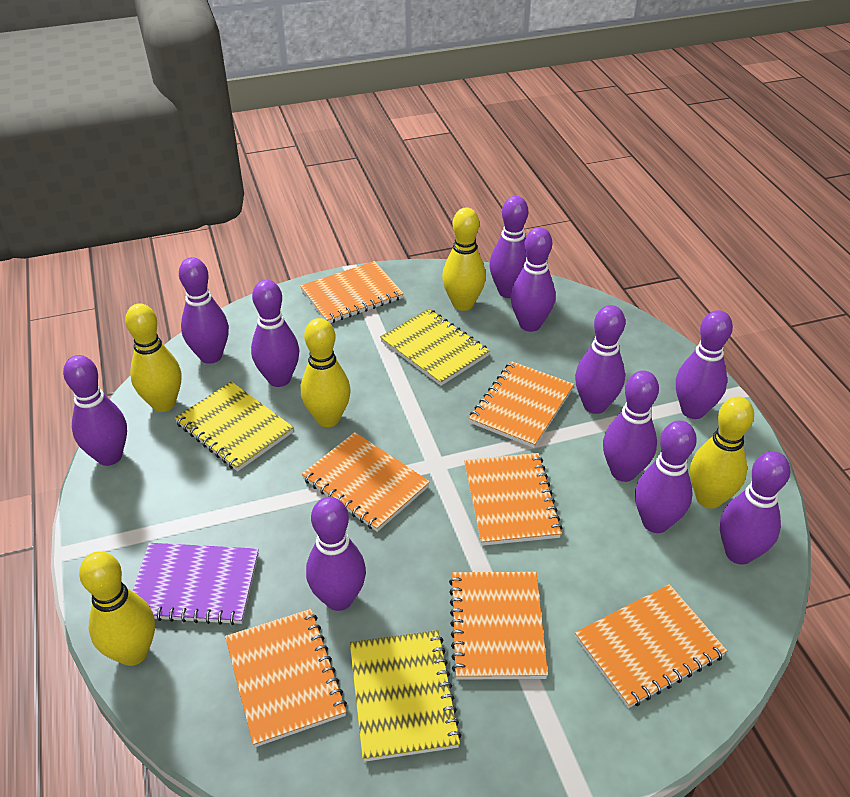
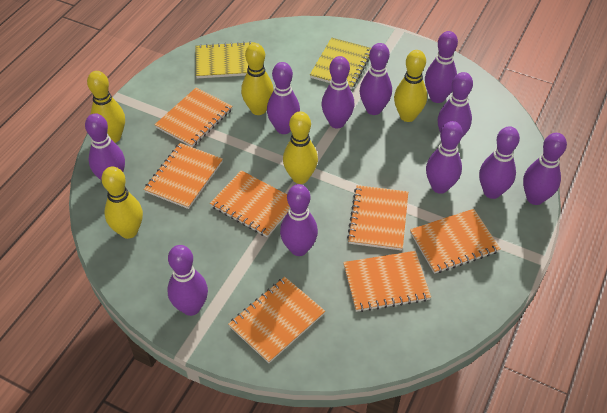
purple notebook: [133,543,259,625] = 1 -> none = 0
yellow notebook: [175,381,294,471] [350,630,462,762] [380,309,490,386] = 3 -> [196,42,255,78] [310,38,371,89] = 2

